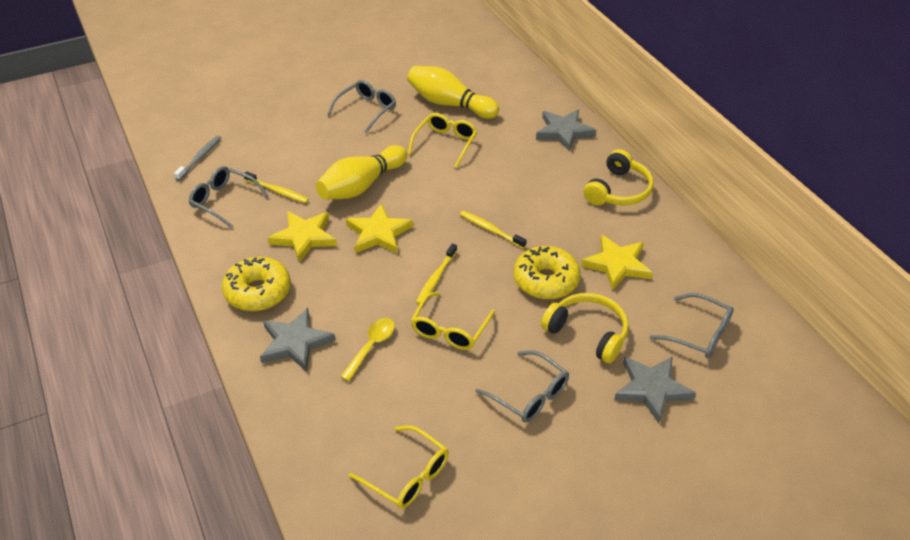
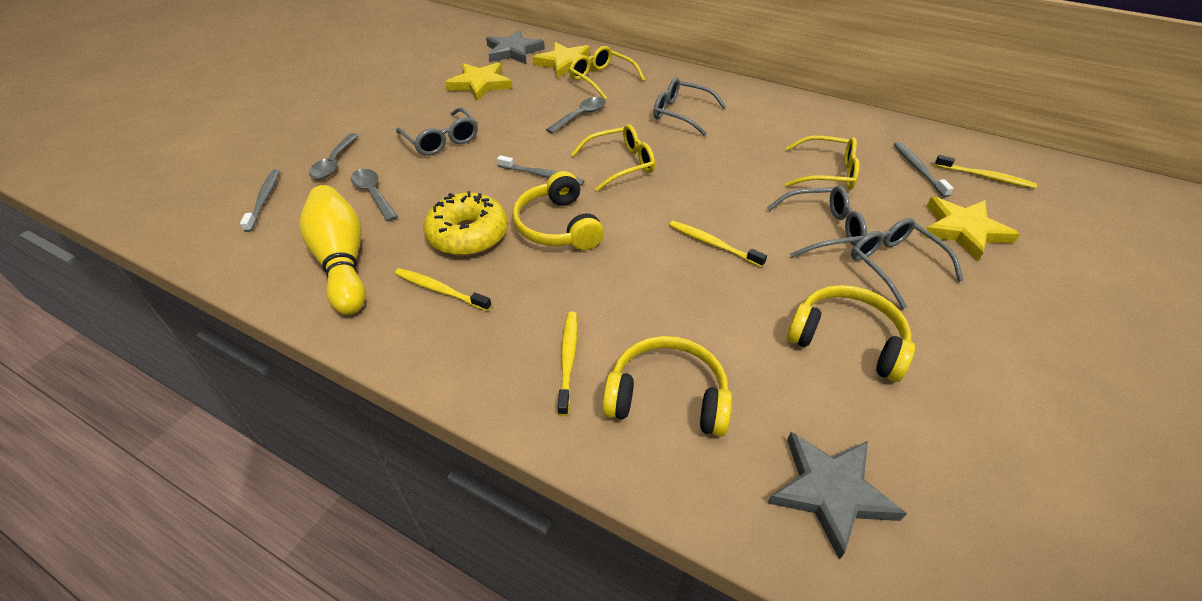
grey spoon: none = 0 -> [309,133,359,179] [351,169,398,222] [546,97,606,134] = 3
grey star: [260,308,336,372] [536,110,596,151] [614,356,696,423] = 3 -> [486,30,545,64] [768,432,907,560] = 2
grey toothbrush: [174,136,221,180] = 1 -> [240,169,280,232] [497,155,584,185] [894,142,954,197] = 3
yellow bowling pin: [316,145,407,200] [407,66,499,119] = 2 -> [299,185,366,315] = 1
yellow donut: [222,257,291,311] [513,246,581,299] = 2 -> [423,191,508,256] = 1
yellow headphones: [541,293,629,363] [584,149,653,205] = 2 -> [512,171,604,250] [602,336,732,437] [787,285,915,382] = 3
yellow spoon: [340,318,395,381] = 1 -> none = 0
yellow toothbrush: [244,171,309,203] [416,244,457,304] [460,211,527,248] = 3 -> [395,268,492,311] [558,312,578,416] [669,221,767,267] [934,155,1037,189] = 4

